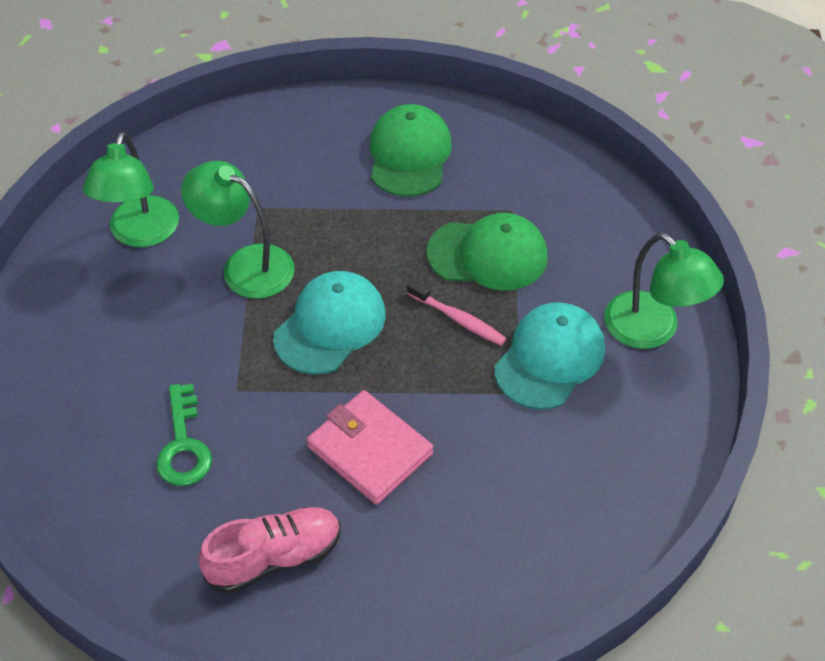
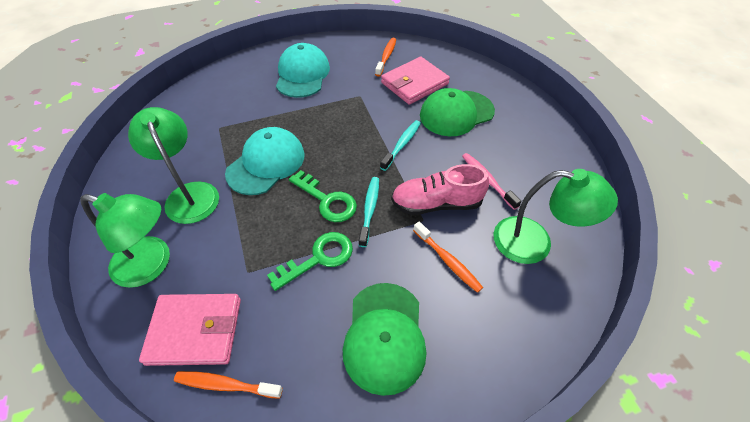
green key: [156,384,212,486] = 1 -> [267,232,353,291] [289,170,357,222] = 2
orange toothbrush: none = 0 -> [174,371,283,399] [375,38,396,77] [413,221,483,293] = 3
pink wallet: [307,390,433,505] = 1 -> [139,294,241,366] [381,57,450,105] = 2
turquoise toothbrush: none = 0 -> [359,177,379,247] [380,120,421,171] = 2

